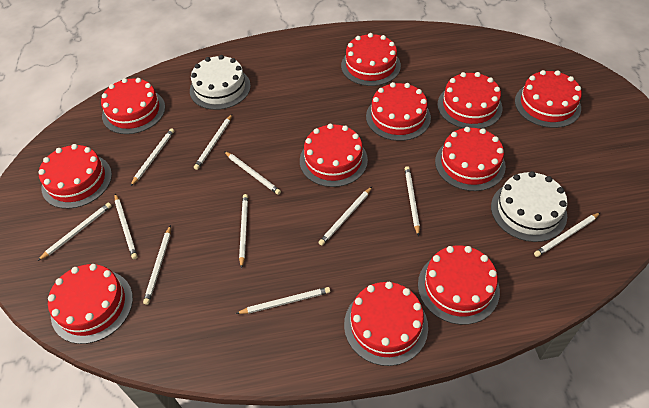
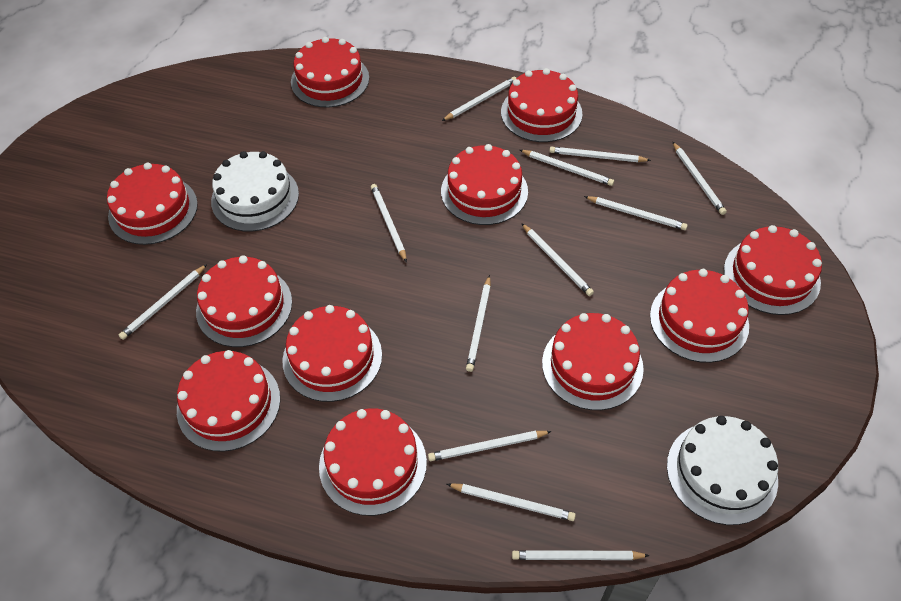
white pencil: [38,202,112,261] [115,194,138,259] [131,128,174,186] [143,225,171,305] [194,114,232,170] [224,151,281,195] [236,287,330,314] [239,194,248,269] [318,187,372,246] [405,166,420,236] [534,212,601,257] = 11 -> [119,264,207,340] [371,184,407,263] [428,431,552,461] [442,76,516,121] [447,483,576,521] [466,275,491,372] [512,550,650,560] [520,150,614,186] [521,223,594,296] [549,147,651,162] [584,196,688,230] [673,142,727,215] = 12

